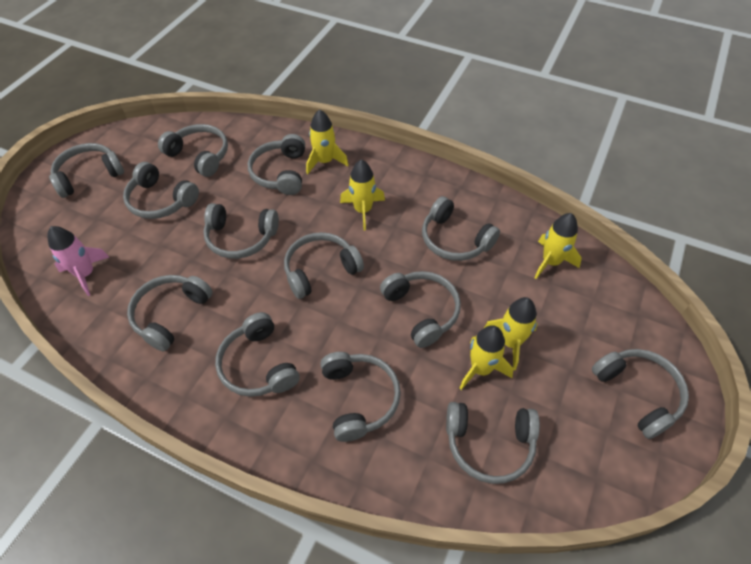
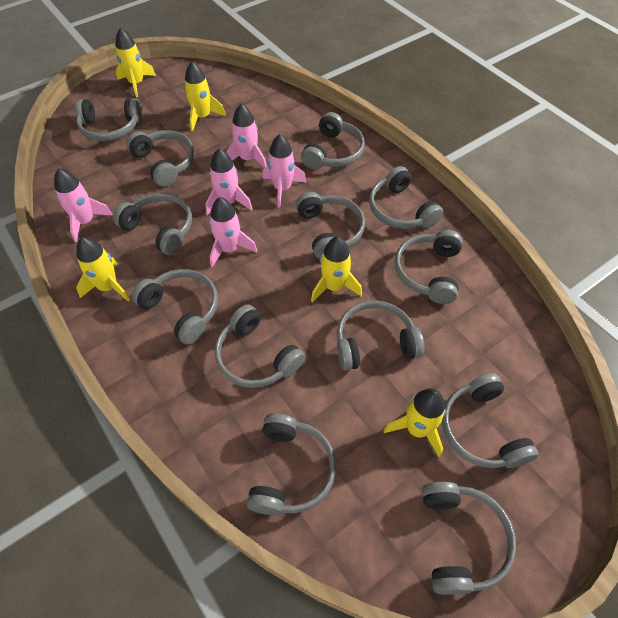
pink rocket: [47,226,109,296] = 1 -> [54,168,113,242] [206,148,252,215] [209,197,257,267] [226,103,267,168] [263,134,307,208] = 5

